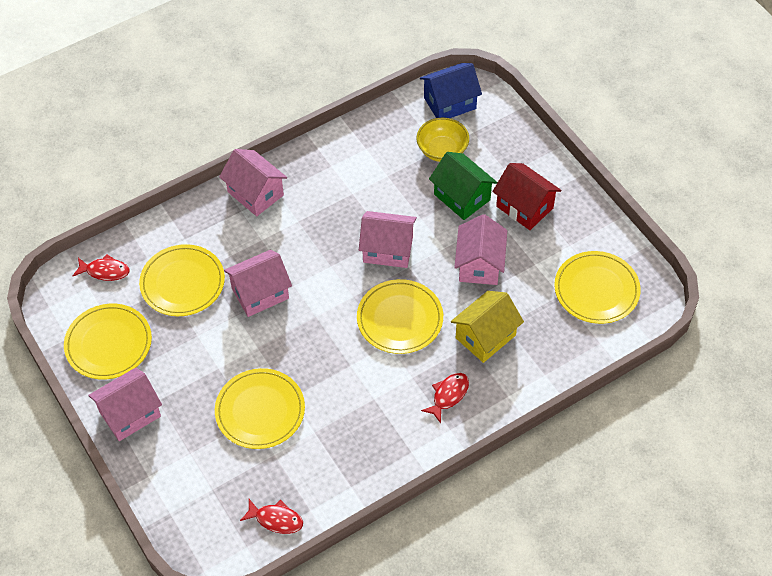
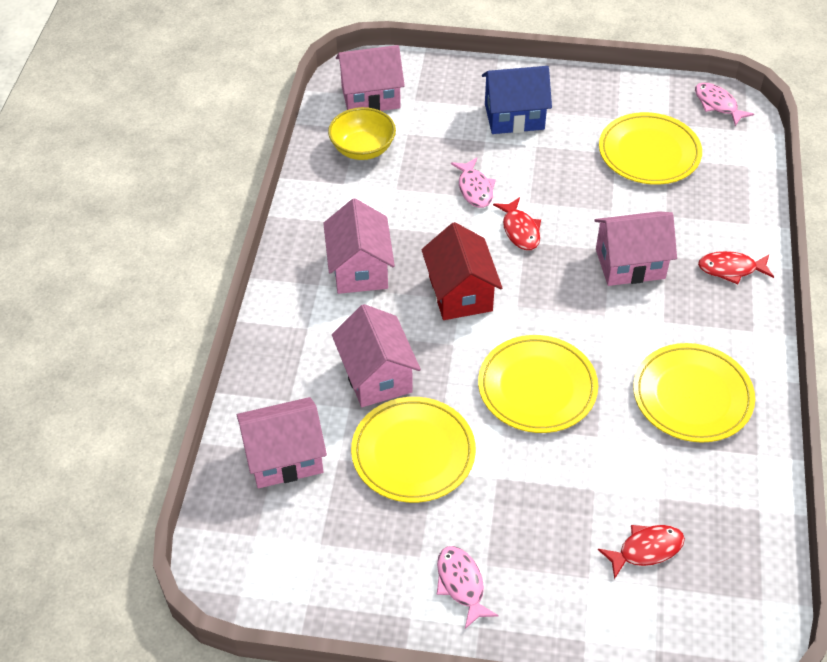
green house: [429,152,498,220] = 1 -> none = 0
pink fish: none = 0 -> [437,546,499,629] [451,158,496,208] [695,83,754,126] = 3
yellow house: [451,291,524,363] = 1 -> none = 0
yellow plate: [64,304,152,379] [139,244,225,316] [215,368,305,449] [357,279,443,354] [554,251,641,324] = 5 -> [351,397,476,503] [478,335,598,433] [599,112,702,185] [633,343,755,443] = 4

